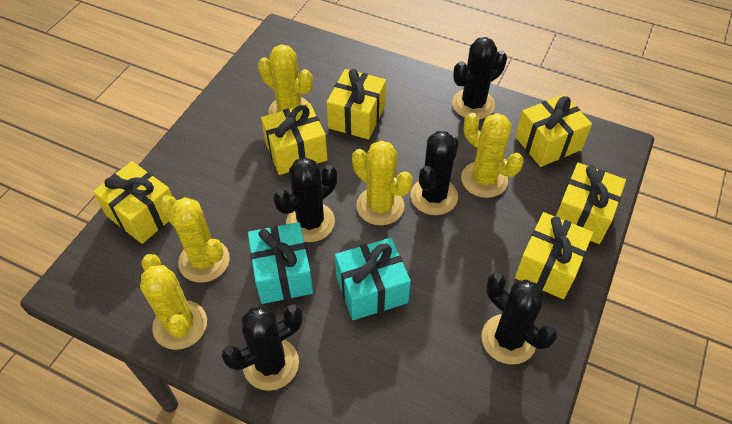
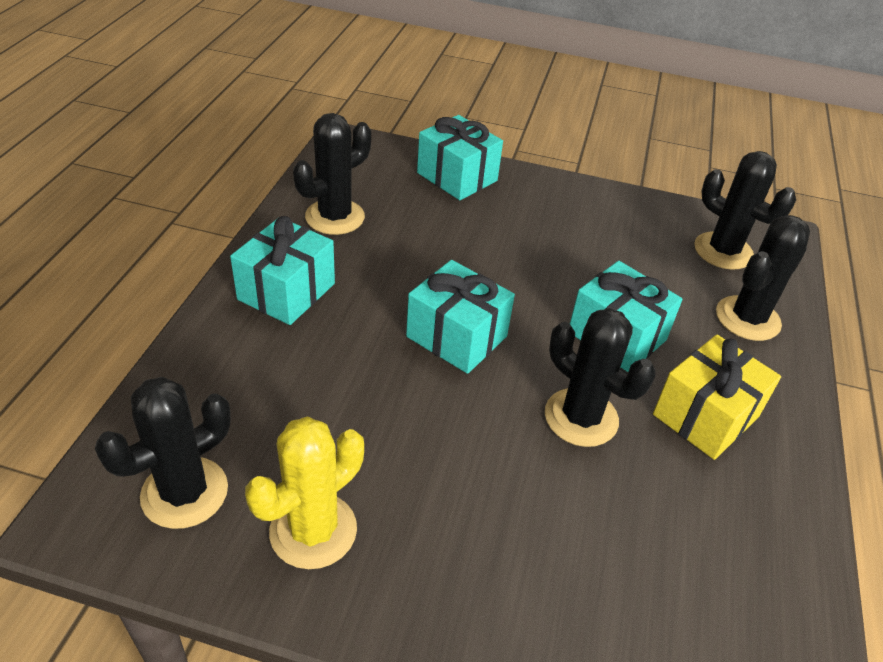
turquoise gift: [248,222,313,304] [335,238,411,320] = 2 -> [230,216,335,325] [406,260,515,374] [417,115,503,200] [570,261,683,372] = 4
yellow cactus: [140,254,207,350] [160,195,230,283] [258,44,313,115] [352,140,413,225] [461,113,524,198] = 5 -> [245,416,364,569] = 1
yellow gift: [93,161,173,244] [261,103,327,175] [326,69,386,140] [515,94,592,167] [515,212,593,299] [555,163,626,244] = 6 -> [653,335,781,460] = 1

